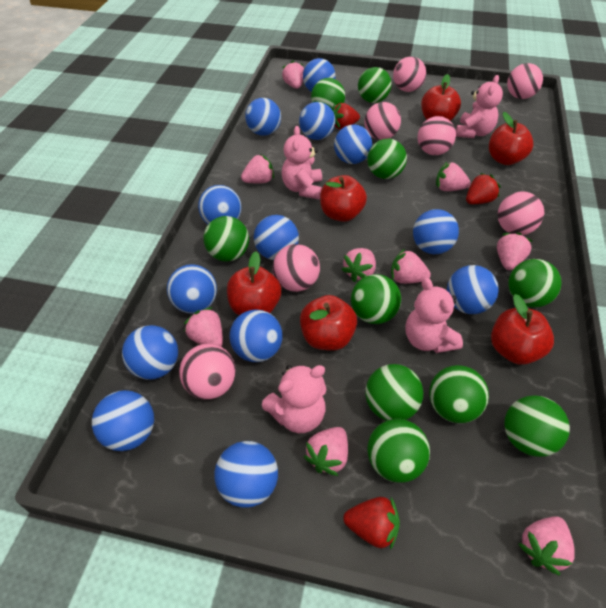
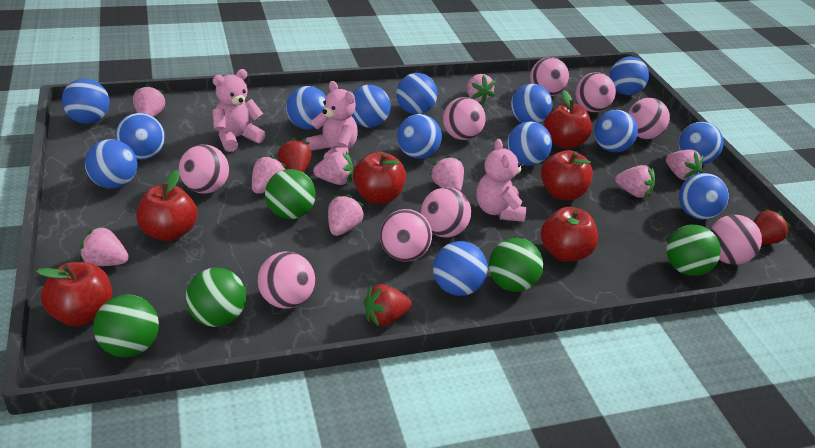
blue ball: [92,390,154,451] [122,325,178,380] [167,264,217,314] [198,185,242,224] [214,441,278,508] [230,309,283,362] [245,98,281,136] [254,215,299,260] [299,102,335,140] [303,58,336,92] [334,124,372,164] [413,209,459,254] [447,265,499,314] = 13 -> [62,79,110,124] [85,139,137,189] [116,113,165,160] [286,86,326,130] [352,85,391,128] [396,73,437,114] [397,114,442,159] [433,241,488,296] [507,121,552,166] [511,84,552,123] [594,110,638,152] [610,57,649,95] [678,122,724,164] [679,173,728,220] = 14
green ball: [203,216,249,262] [311,78,345,110] [351,274,401,324] [358,67,392,103] [365,364,423,421] [367,139,407,179] [367,419,430,483] [429,365,489,423] [504,395,570,457] [508,259,562,308] = 10 -> [93,295,159,357] [186,268,246,327] [265,169,316,219] [489,238,543,292] [666,225,721,276] = 5
pink ball: [179,344,236,400] [272,244,320,292] [364,102,401,140] [393,56,426,92] [418,116,456,155] [498,191,544,235] [507,63,543,99] = 7 -> [179,145,229,193] [258,251,315,309] [380,209,432,262] [421,187,471,237] [443,97,486,140] [530,57,569,96] [575,72,616,112] [628,98,670,139] [710,215,762,265] = 9
pink teddy bear: [262,364,327,433] [282,126,322,199] [405,277,463,353] [456,75,503,138] = 4 -> [212,69,266,152] [306,81,358,158] [476,139,526,222] = 3

